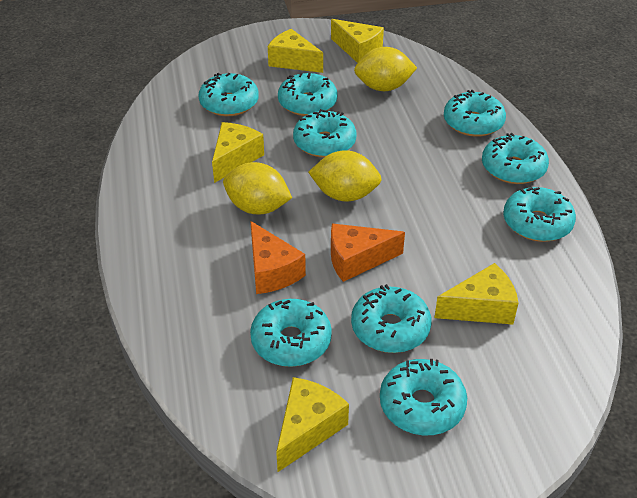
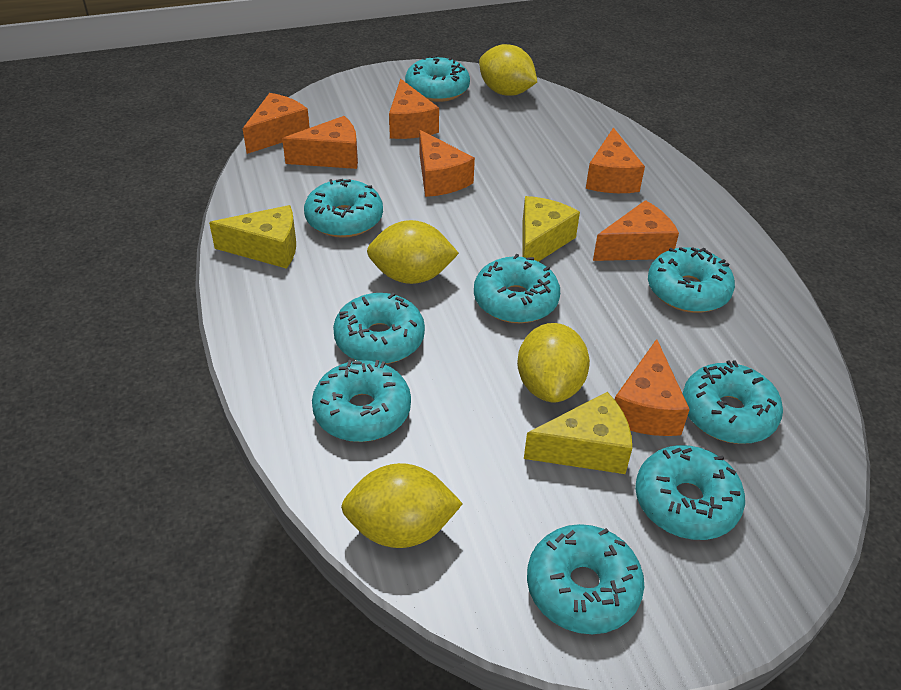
orange cheese: [250,221,306,294] [331,224,405,282] = 2 -> [243,93,310,154] [282,116,358,169] [389,79,439,139] [420,130,475,197] [586,127,645,193] [593,200,679,261] [615,339,690,436] = 7
yellow cheese: [212,122,264,183] [268,29,323,73] [276,377,349,472] [331,19,384,63] [434,263,518,325] = 5 -> [209,205,296,269] [522,196,580,262] [524,392,632,474] = 3
yellow lemon: [223,162,292,214] [308,150,382,201] [354,47,417,91] = 3 -> [341,463,463,548] [367,220,459,284] [479,44,537,96] [517,323,590,403] = 4

